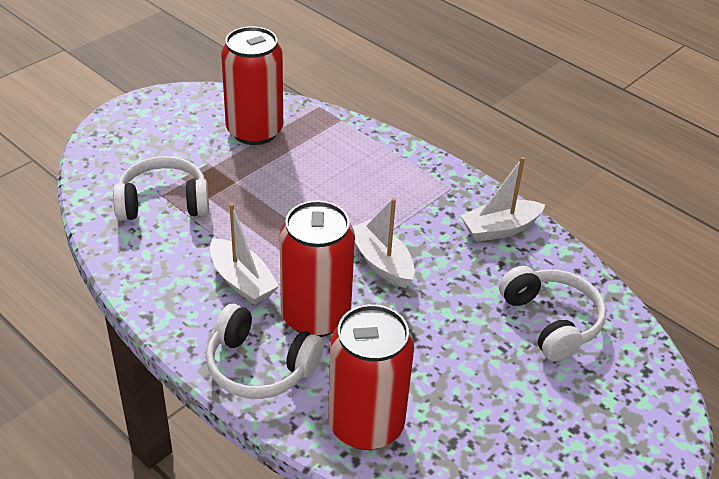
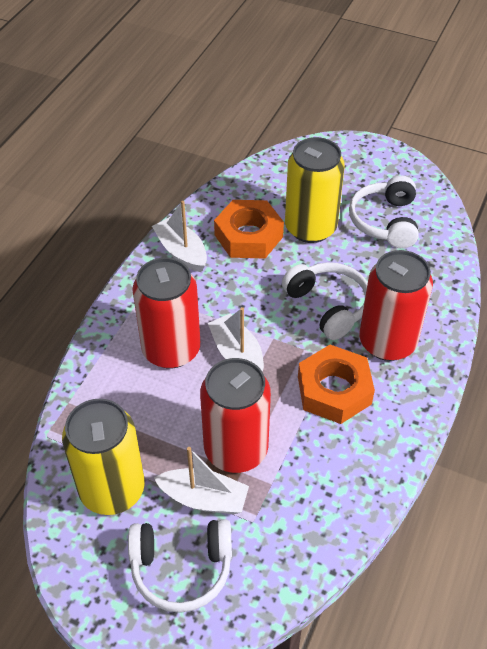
orange nut: none = 0 -> [214,200,284,259] [298,345,375,424] = 2
yellow can: none = 0 -> [62,399,145,515] [285,137,345,243] = 2

